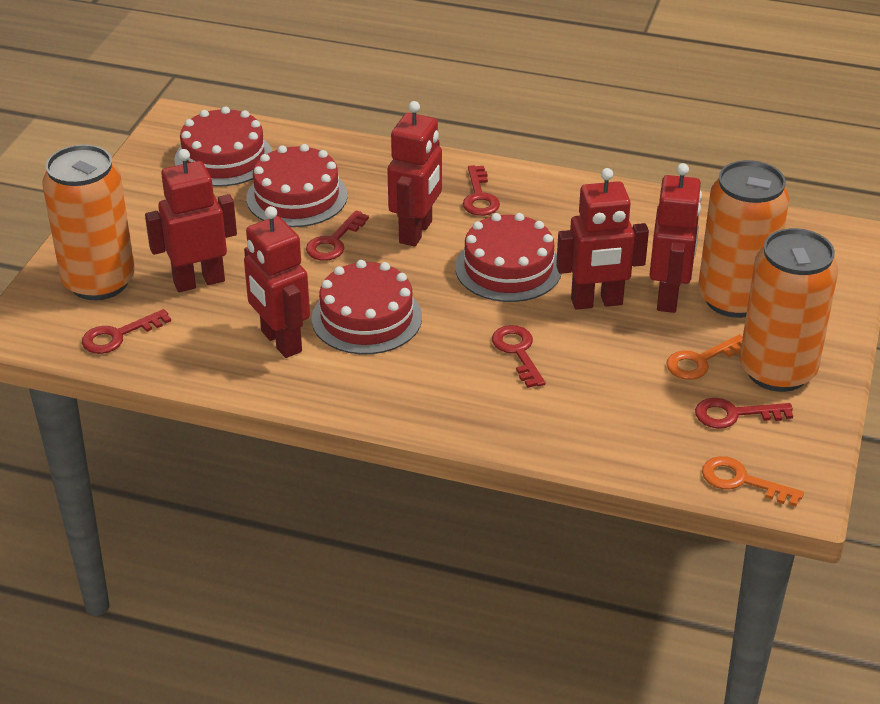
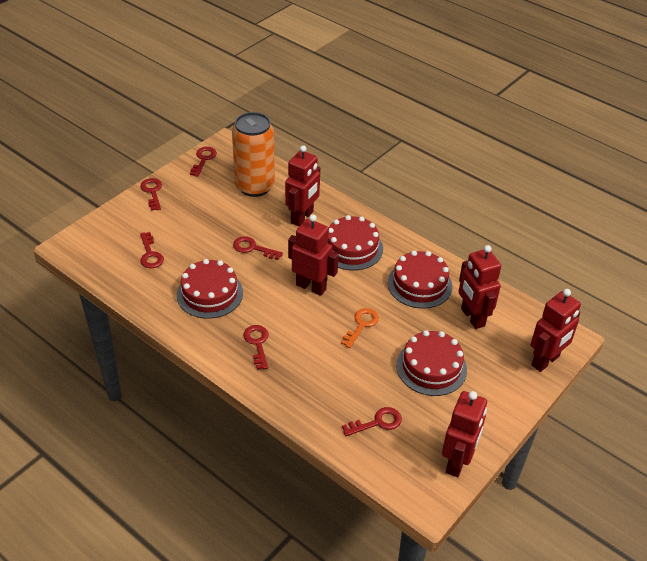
orange can: [42,144,135,300] [698,160,789,318] [740,228,838,392] = 3 -> [232,112,275,197] = 1
orange key: [666,334,743,380] [702,456,804,506] = 2 -> [341,308,379,348] = 1
red key: [82,309,171,354] [306,210,369,261] [463,165,500,216] [492,325,545,388] [695,398,793,429] = 5 -> [140,178,162,211] [140,232,164,268] [190,147,217,177] [233,236,283,260] [243,325,269,370] [342,407,402,436] = 6

